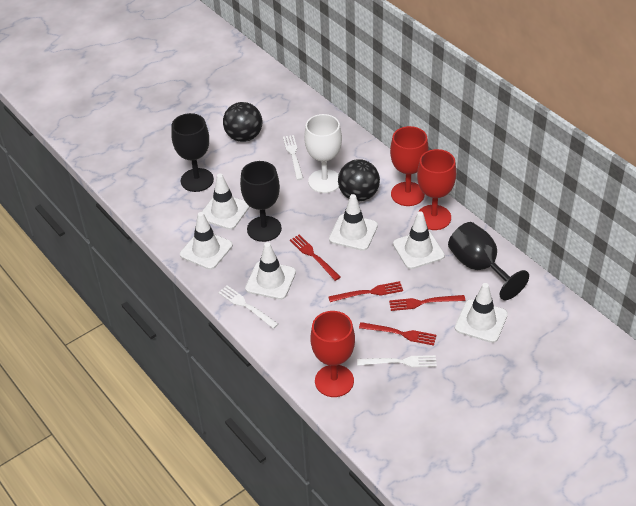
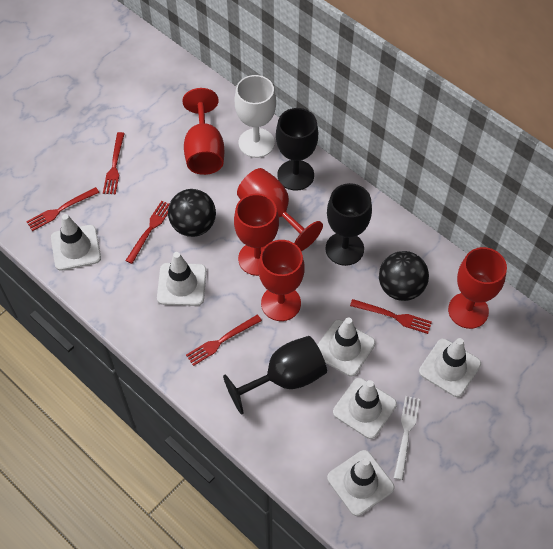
red fork: [290,234,340,281] [328,281,403,302] [359,322,437,346] [389,295,465,311] = 4 -> [26,187,99,231] [103,132,125,194] [125,201,169,264] [186,315,262,366] [350,299,432,334] = 5
red goblet: [311,311,355,397] [390,126,429,206] [417,149,456,230] = 3 -> [182,88,224,175] [234,194,279,276] [237,168,323,251] [258,240,304,321] [448,247,507,329] = 5
white fork: [218,285,278,329] [283,135,303,180] [357,355,437,367] = 3 -> [394,396,420,480] = 1

